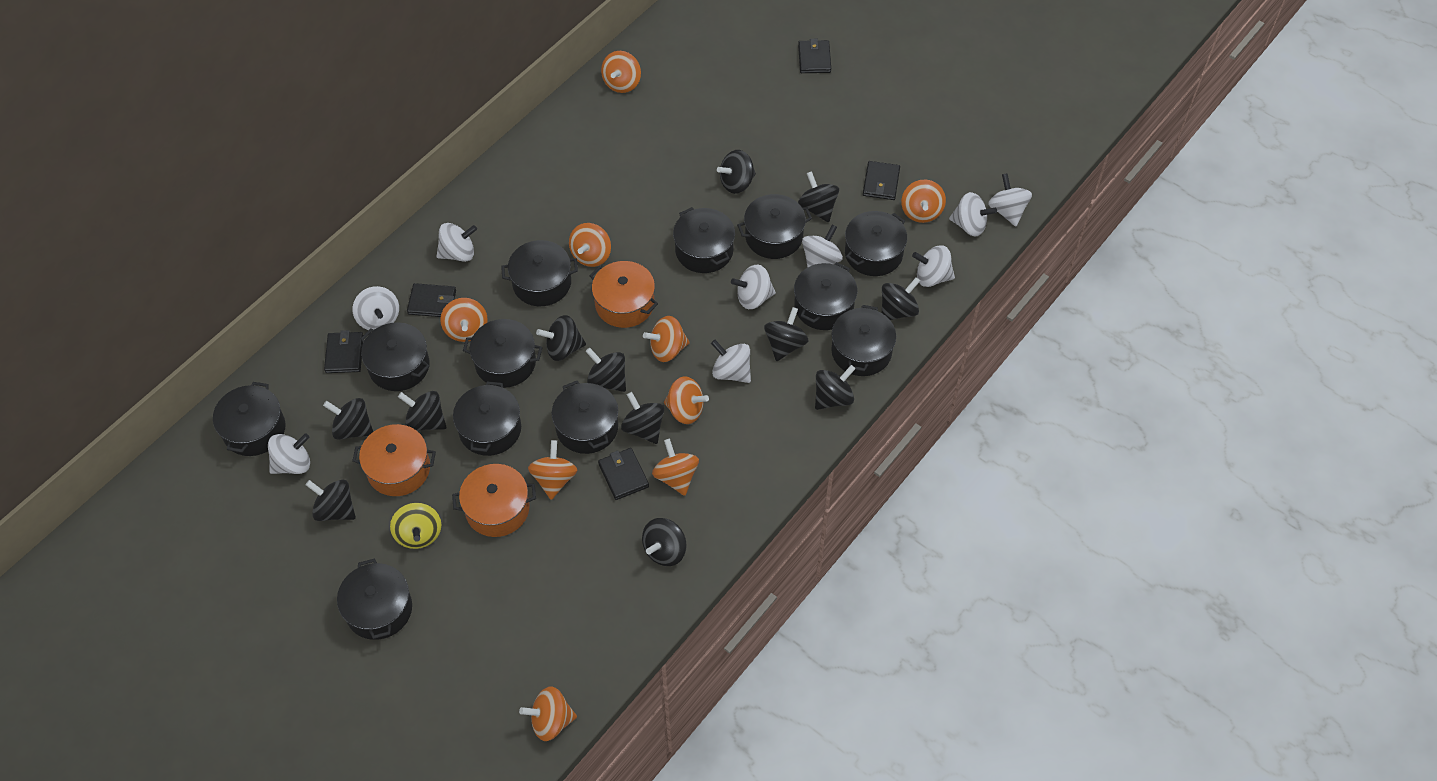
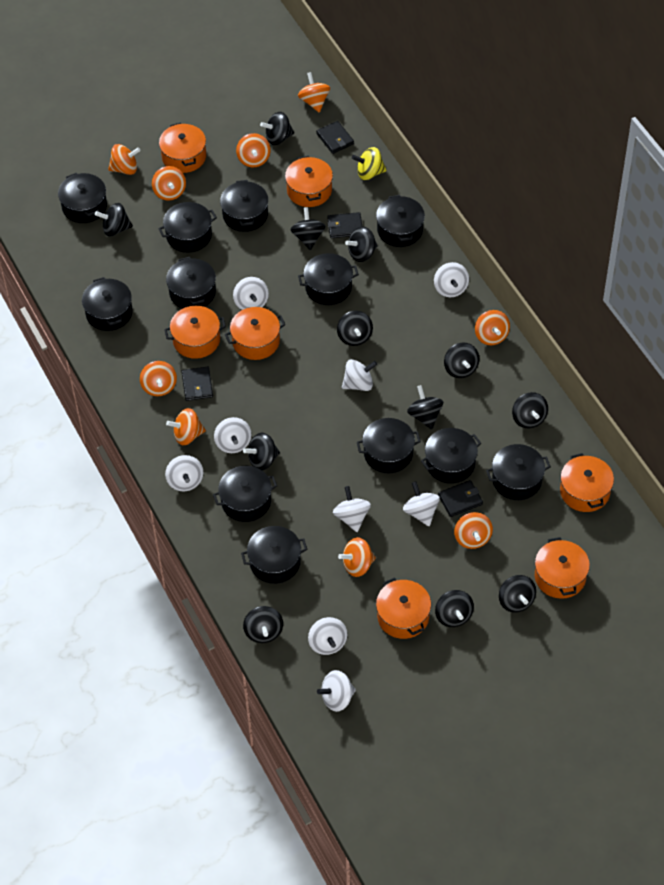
black wallet: [324,330,363,373] [407,283,456,317] [598,448,649,500] [798,39,831,73] [863,161,900,200] = 5 -> [181,367,213,401] [316,121,354,154] [327,212,363,238] [438,480,483,517] = 4
orange pot: [352,424,436,496] [452,464,536,537] [590,261,658,328] = 3 -> [159,122,206,173] [164,306,226,359] [225,307,286,360] [285,156,333,207] [376,577,431,639] [535,537,590,599] [560,453,614,512] = 7

